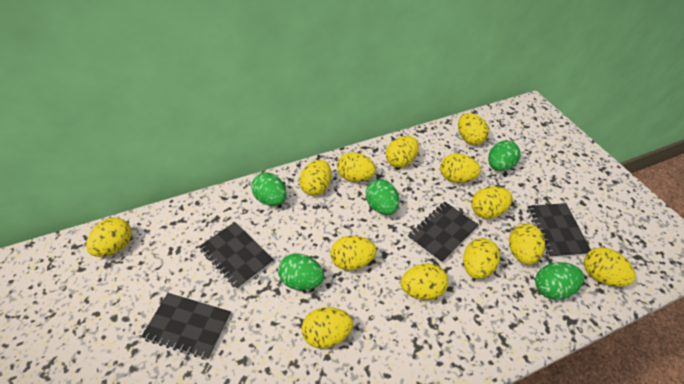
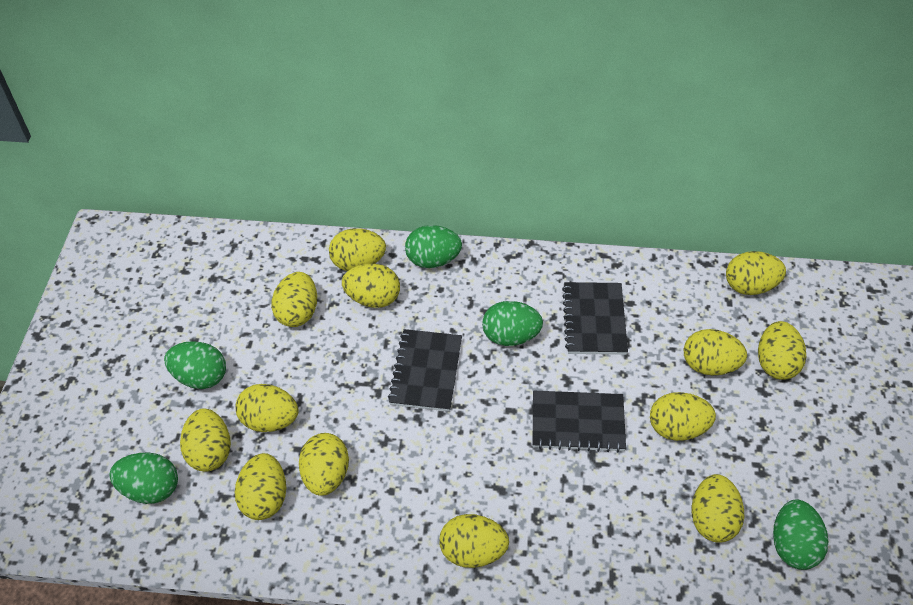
black notebook: [141,293,231,359] [199,222,273,289] [408,202,479,264] [527,203,591,258] = 4 -> [388,329,462,412] [533,391,626,453] [562,282,628,355] = 3

